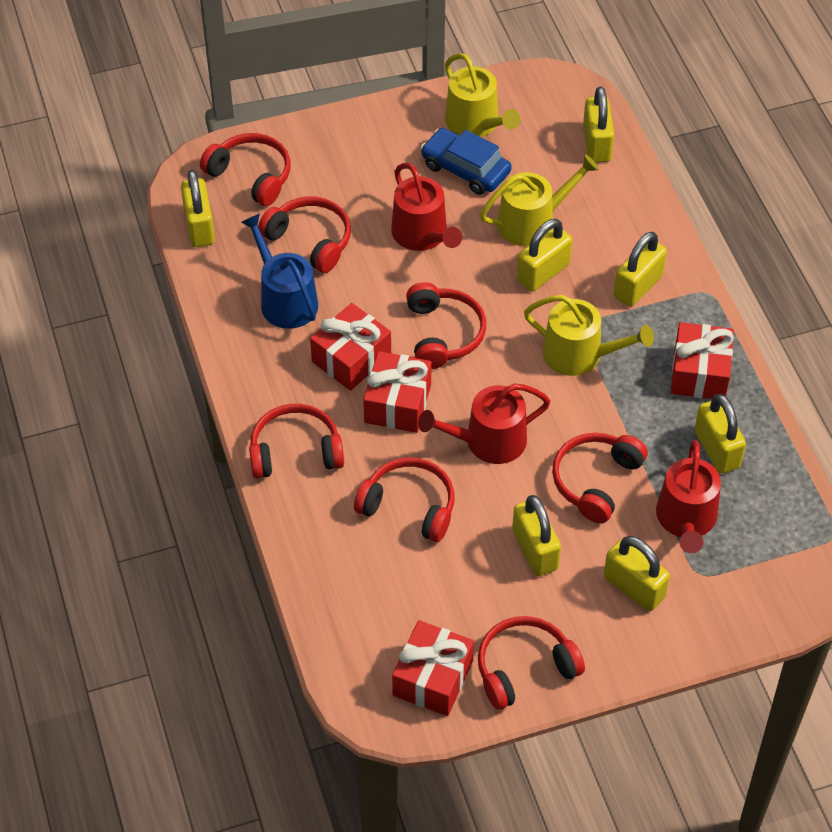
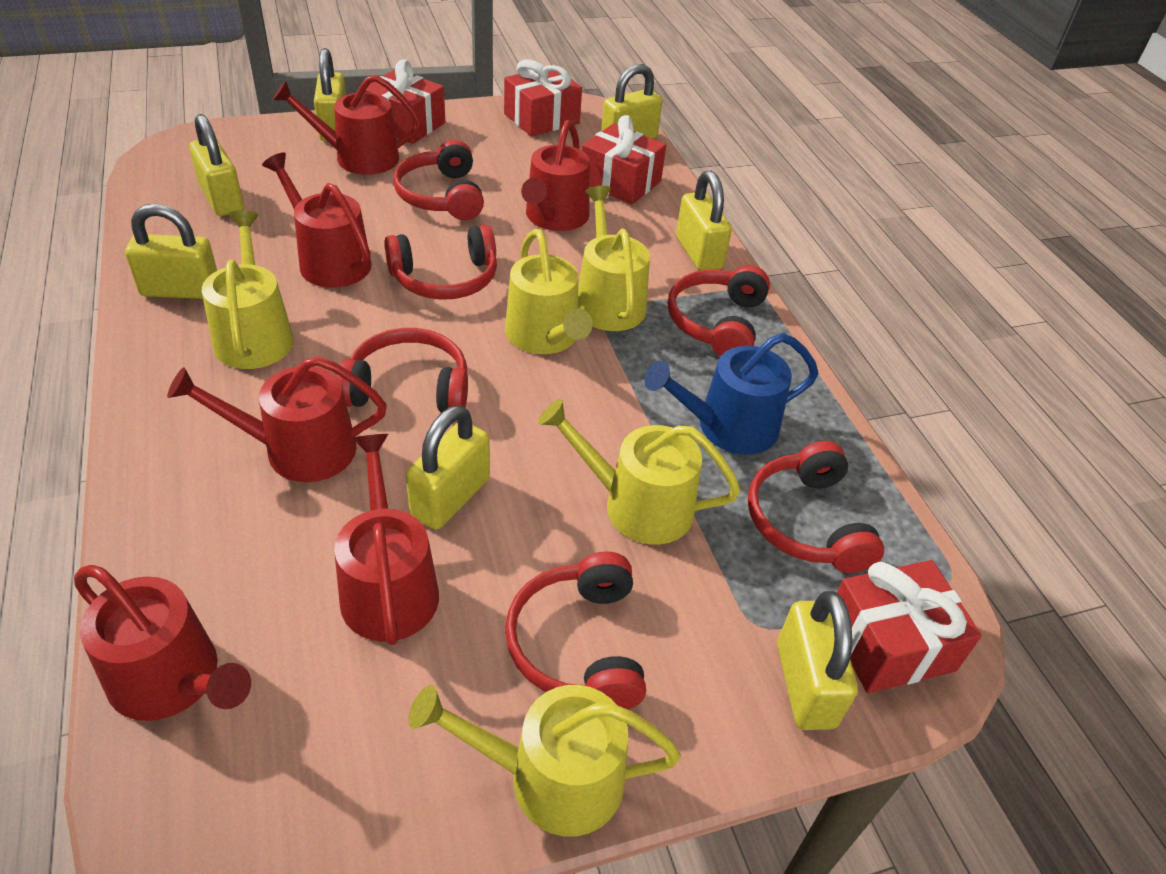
blue car: [421,128,512,195] = 1 -> none = 0
red headphones: [200,133,291,206] [249,404,344,479] [258,197,351,273] [354,458,455,542] [406,282,486,369] [478,616,585,710] [552,433,648,523] = 7 -> [337,328,468,412] [384,224,497,300] [393,140,484,220] [505,551,646,709] [668,265,770,357] [748,441,884,573] = 6
red watering can: [391,163,462,251] [418,383,550,464] [656,440,721,553] = 3 -> [74,565,251,721] [167,356,387,482] [262,153,372,288] [273,75,422,175] [334,434,439,645] [521,120,590,231] = 6
yellow watering can: [445,53,520,137] [480,154,599,246] [524,295,654,376] = 3 -> [202,211,294,369] [408,685,681,837] [505,229,593,354] [538,399,741,545] [578,186,650,331] = 5

